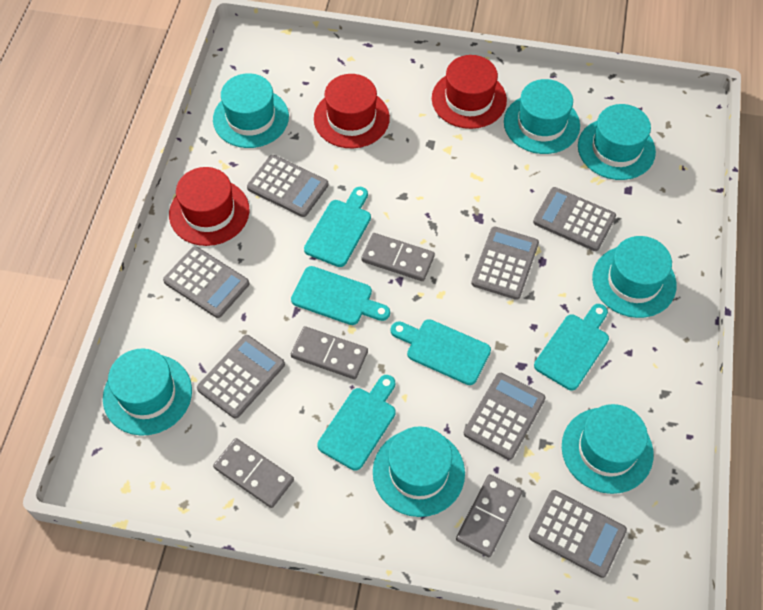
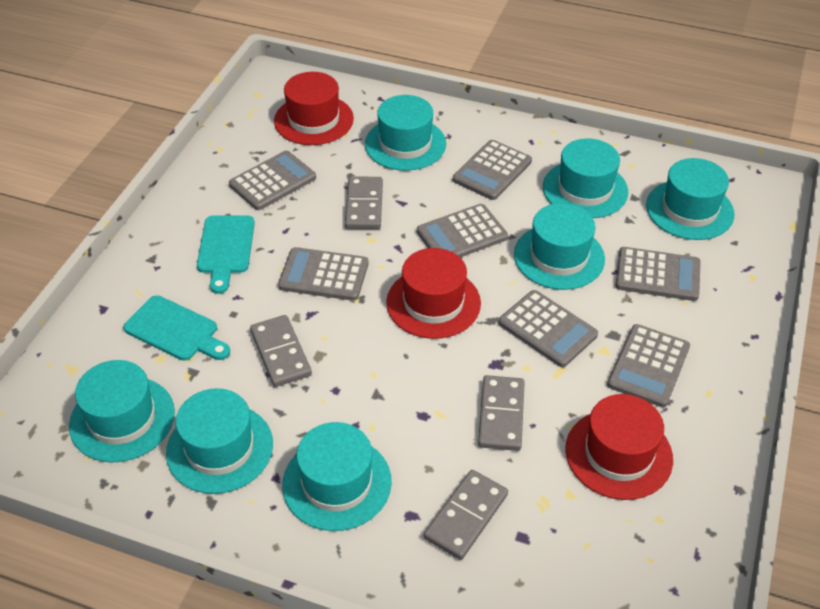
turquoise cutting board: [291,266,390,325] [304,187,371,267] [317,375,396,471] [391,319,491,385] [534,304,609,391] = 5 -> [123,295,230,361] [197,216,255,294] = 2

